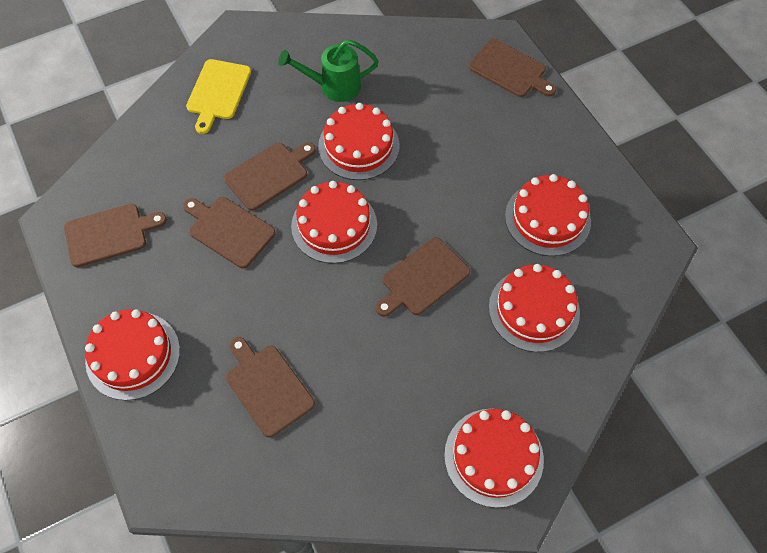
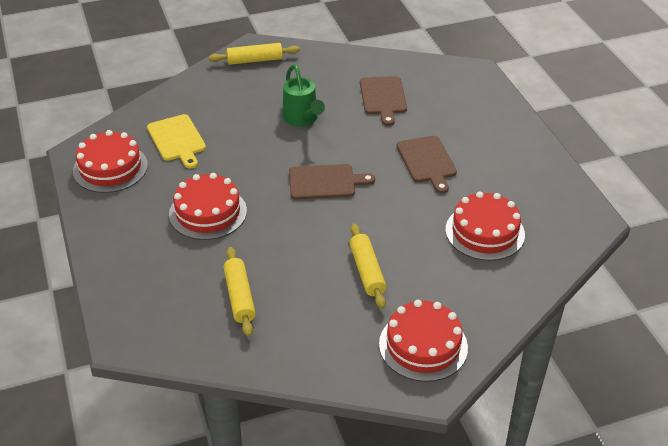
brown cutting board: [64,204,167,267] [183,197,276,268] [224,142,316,211] [226,337,315,437] [376,237,470,317] [469,39,556,97] = 6 -> [289,164,375,200] [360,76,407,126] [397,136,457,194] = 3
red cake: [85,309,180,401] [291,181,377,264] [318,103,400,180] [444,409,544,508] [489,264,580,352] [505,174,591,256] = 6 -> [73,130,148,193] [169,173,247,240] [379,300,468,382] [445,191,525,261] = 4
yellow rolling pin: none = 0 -> [209,43,300,65] [223,247,256,337] [350,223,386,309] = 3

